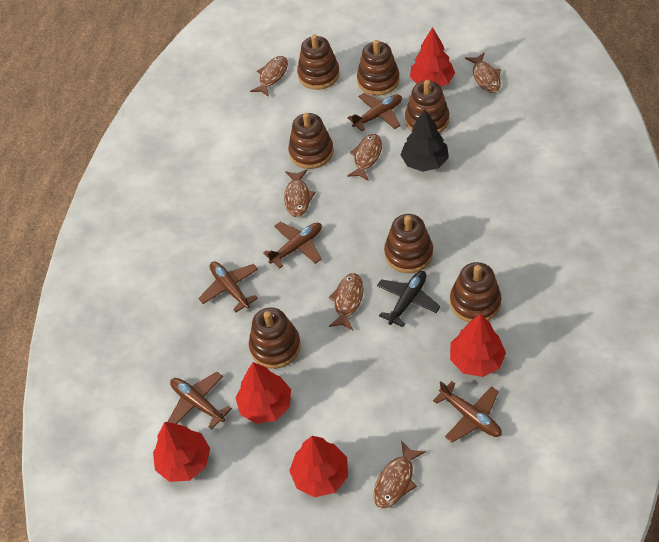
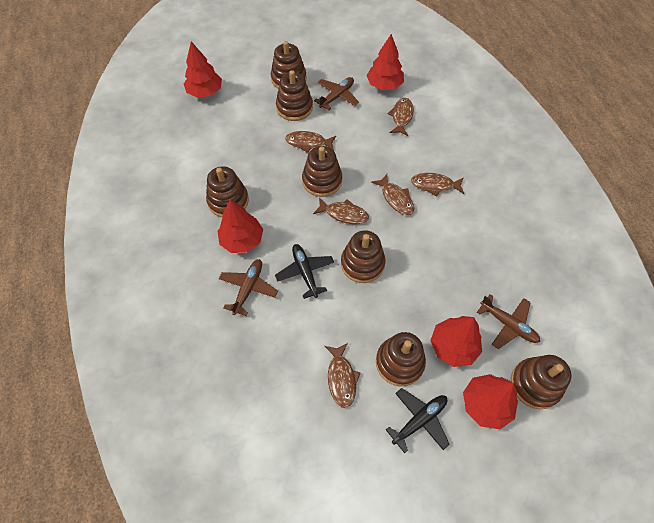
black plane: [377,271,441,327] = 1 -> [275,244,334,299] [386,388,450,453] = 2
black tree: [401,109,449,172] = 1 -> none = 0
brown plane: [168,372,232,429] [198,261,258,312] [263,222,322,268] [348,93,402,131] [433,381,502,443] = 5 -> [219,259,278,316] [314,77,359,110] [477,294,540,349] = 3

